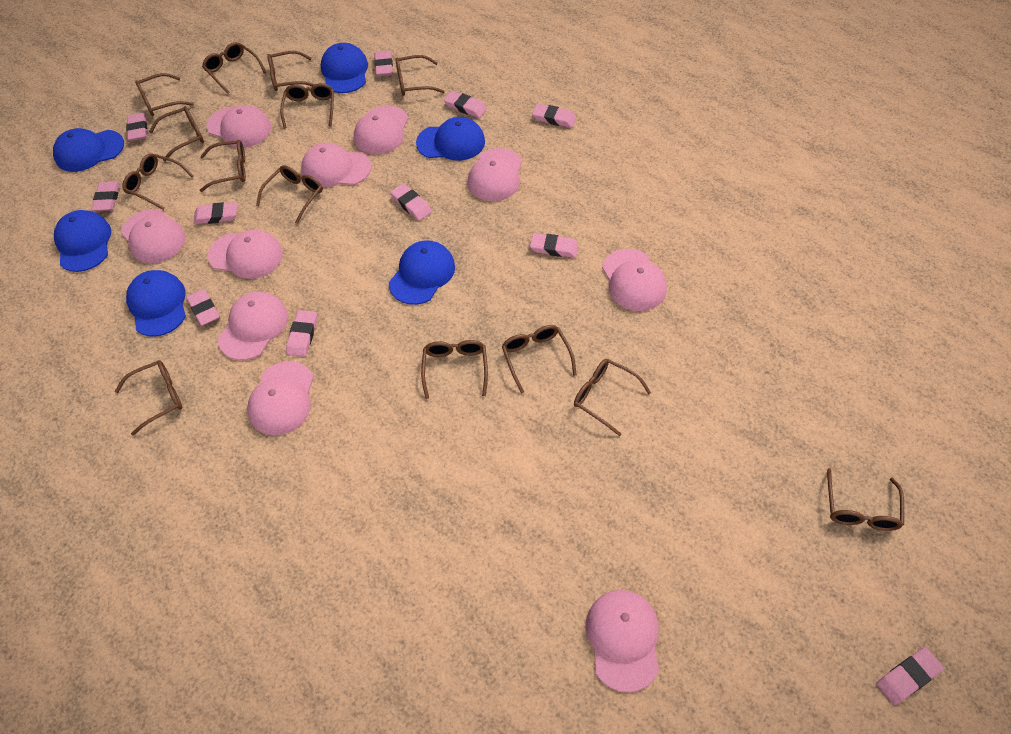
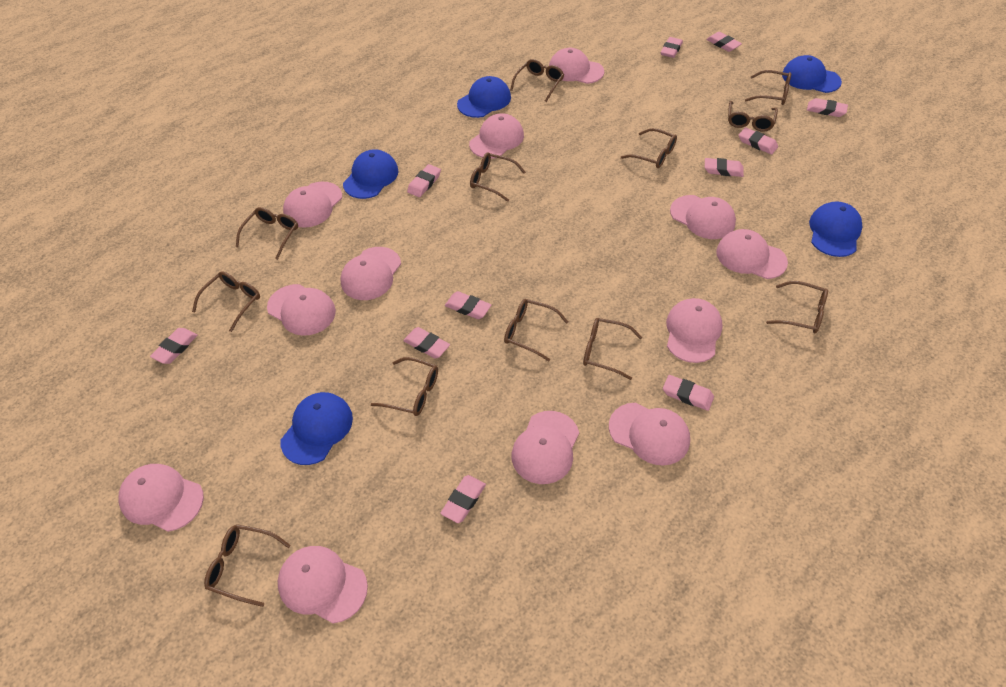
blue cap: [53,128,124,172] [54,210,111,272] [126,270,186,337] [321,43,368,93] [389,240,455,305] [416,117,485,161] = 6 -> [280,392,353,465] [343,149,398,199] [457,76,511,118] [782,55,842,93] [809,201,863,257] = 5
brown glasses: [115,360,182,436] [123,153,193,210] [135,73,194,116] [149,106,204,161] [200,140,246,192] [202,42,266,94] [256,165,323,224] [267,51,315,91] [280,83,334,128] [395,55,445,96] [421,340,488,399] [502,325,577,393] [574,359,651,436] [827,468,904,531] = 14 -> [192,271,260,332] [204,524,291,607] [236,207,298,260] [370,357,438,416] [470,152,526,202] [504,299,568,361] [510,59,564,102] [583,318,642,380] [621,128,677,168] [728,101,778,132] [745,70,791,105] [766,281,828,334] = 12
pink cap: [121,209,185,263] [206,105,271,148] [208,230,283,279] [218,292,288,360] [247,361,314,435] [301,142,371,187] [354,105,409,155] [468,148,522,201] [586,590,659,693] [602,249,667,311] = 10 -> [118,464,204,532] [267,284,336,336] [278,546,368,623] [283,182,342,228] [340,247,401,300] [469,113,524,159] [512,411,579,484] [549,48,604,84] [609,403,690,466] [666,298,723,363] [670,195,736,239] [716,229,788,279] = 12

